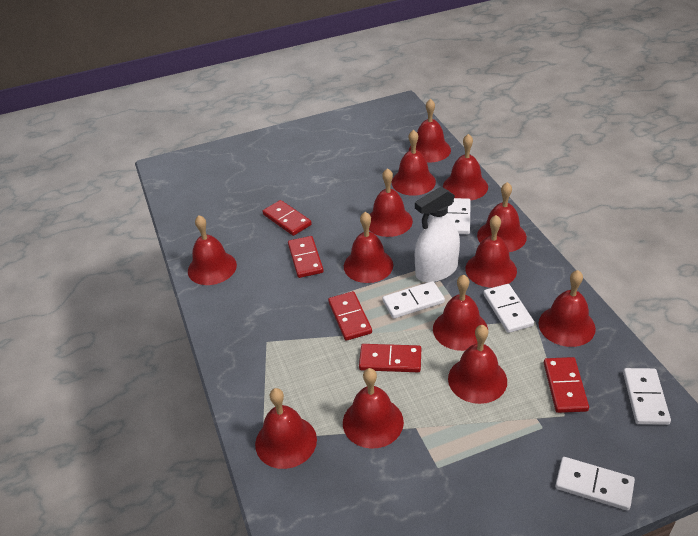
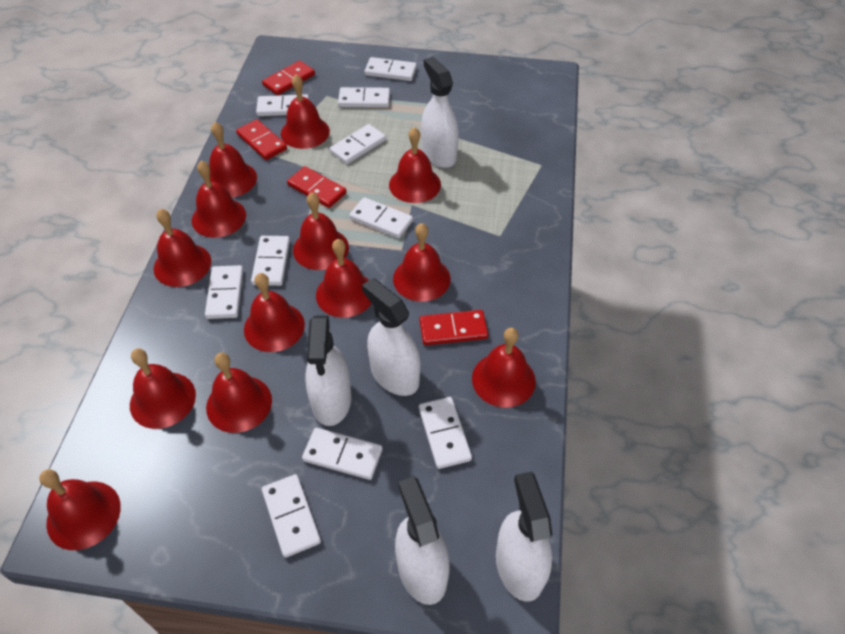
red domino: [263,200,312,236] [288,236,324,278] [328,291,372,341] [359,344,421,372] [544,357,589,413] = 5 -> [236,119,287,160] [262,61,315,95] [287,166,347,208] [419,310,488,345] = 4
white domino: [383,281,445,319] [447,198,471,234] [483,284,534,333] [555,457,635,511] [623,368,671,425] = 5 -> [205,265,243,319] [251,236,290,286] [256,94,309,116] [262,474,321,558] [302,428,382,480] [330,124,386,164] [338,87,390,108] [349,197,413,238] [365,57,417,81] [419,397,472,469] = 10
white spray bottle: [415,187,460,283] = 1 -> [305,315,351,426] [362,278,420,396] [395,476,450,605] [421,57,459,168] [496,472,552,602] = 5

